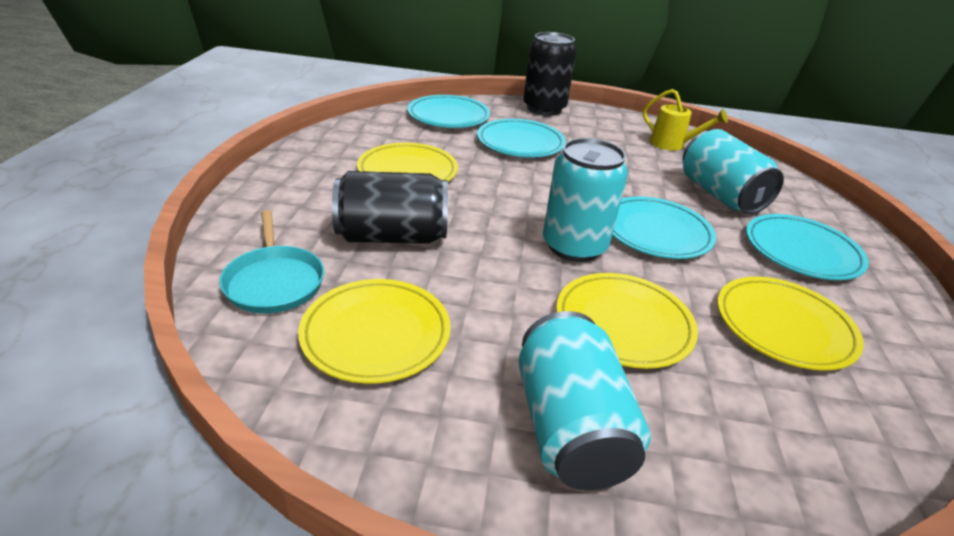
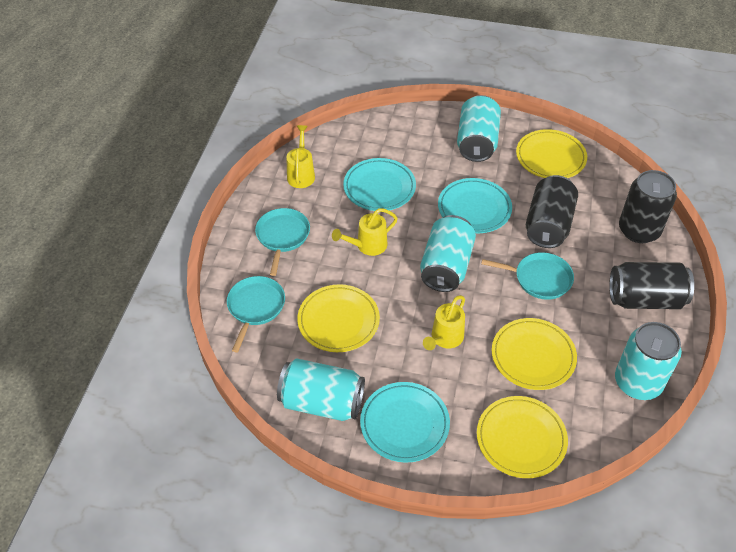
black can: [332,171,448,244] [523,32,576,116] = 2 -> [526,175,578,248] [609,262,694,309] [619,170,677,243] = 3
turquoise can: [518,311,651,490] [543,138,628,262] [682,129,784,214] = 3 -> [277,358,365,421] [420,215,476,292] [457,95,501,162] [615,322,682,400] = 4
turquoise pan: [219,210,324,313] = 1 -> [227,276,285,352] [255,208,310,276] [481,252,574,300] = 3
turquoise plate: [408,95,490,128] [477,119,566,158] [612,197,716,259] [746,214,869,280] = 4 -> [343,158,416,211] [360,382,450,463] [438,178,512,233] = 3
yellow watering can: [643,89,728,151] = 1 -> [286,125,315,188] [332,208,398,256] [423,295,465,350] = 3

